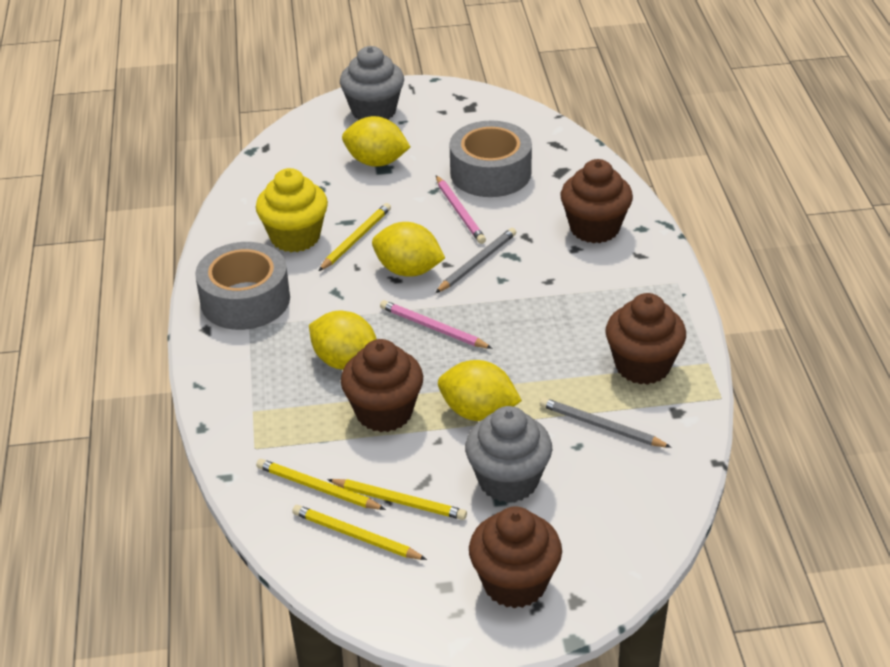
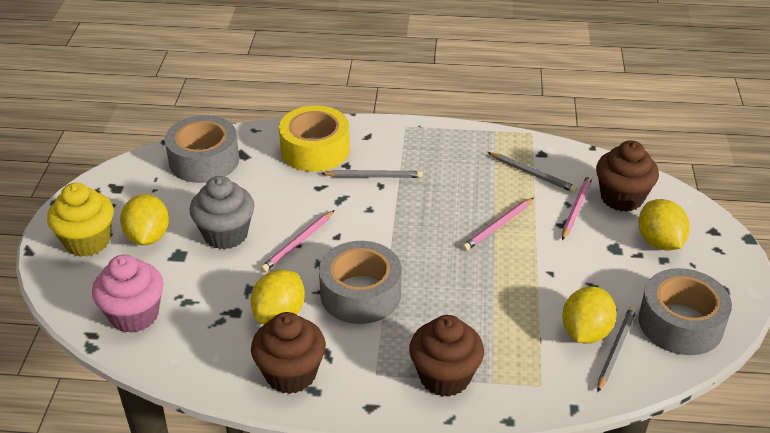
brown cupcake: [341,339,423,432] [469,506,562,608] [561,159,633,243] [605,293,686,385] = 4 -> [251,312,326,394] [409,315,484,397] [596,140,659,212] = 3
grey cupcake: [340,46,404,120] [465,406,552,503] = 2 -> [190,176,254,249] = 1
grey pencil: [435,228,516,293] [540,397,672,448] = 2 -> [321,170,423,178] [488,152,577,193] [597,306,637,392] = 3
grey tape: [195,242,290,330] [450,121,532,197] = 2 -> [165,115,239,183] [319,241,401,324] [638,268,732,355] = 3
pink cupcake: none = 0 -> [92,255,164,333] = 1
pink pencil: [380,300,493,349] [436,175,486,244] = 2 -> [261,210,334,272] [462,198,534,251] [562,174,593,240] = 3
yellow pencil: [256,459,386,510] [292,505,427,560] [319,203,391,271] [327,479,467,520] = 4 -> none = 0
yellow tape: none = 0 -> [279,106,350,172] = 1

